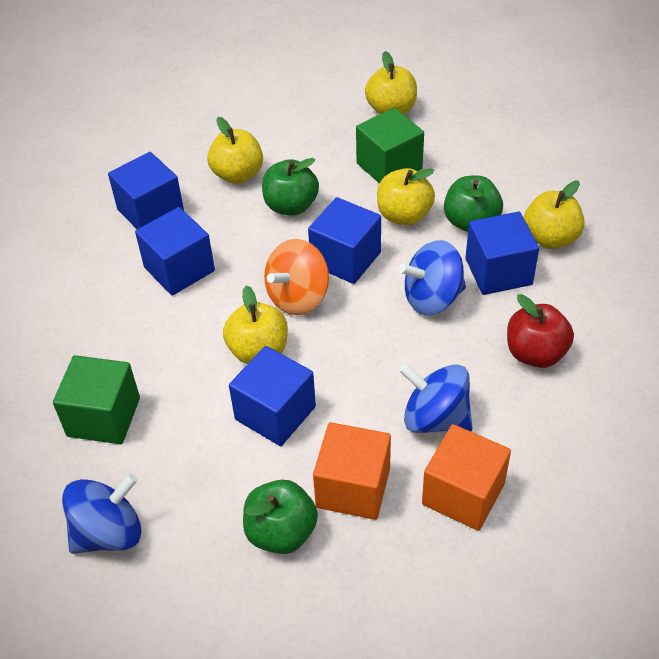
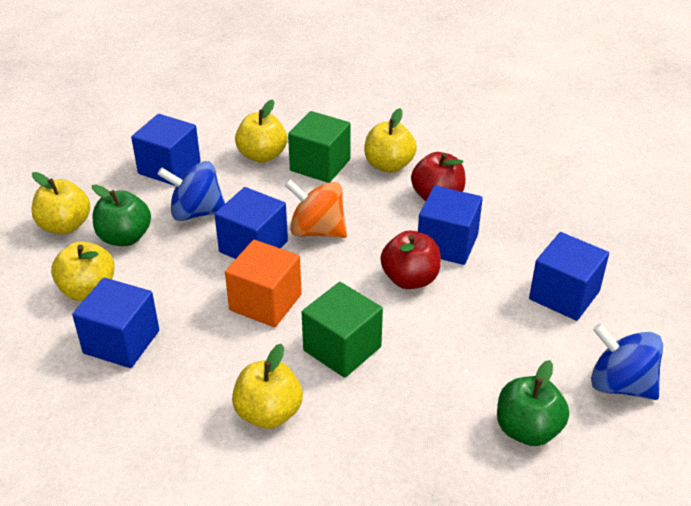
blue spinning top: [62,473,141,554] [399,240,466,315] [399,364,472,433] = 3 -> [157,161,225,221] [591,323,663,400] = 2
green apple: [243,480,318,554] [262,158,319,216] [444,176,503,232] = 3 -> [92,185,151,246] [497,360,569,446] = 2
orange cube: [313,422,391,520] [422,424,511,531] = 2 -> [225,240,302,327] = 1
red apple: [507,294,574,368] = 1 -> [380,231,441,289] [411,152,466,201] = 2

